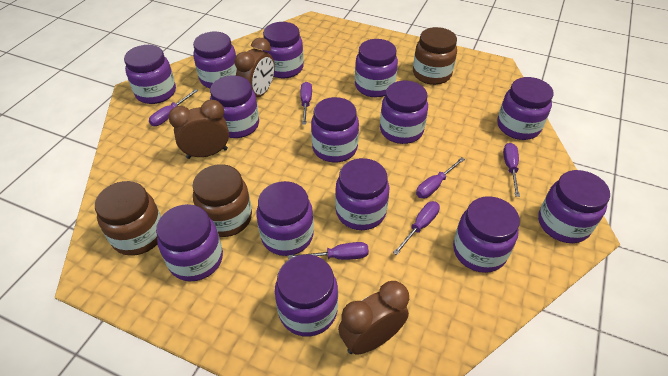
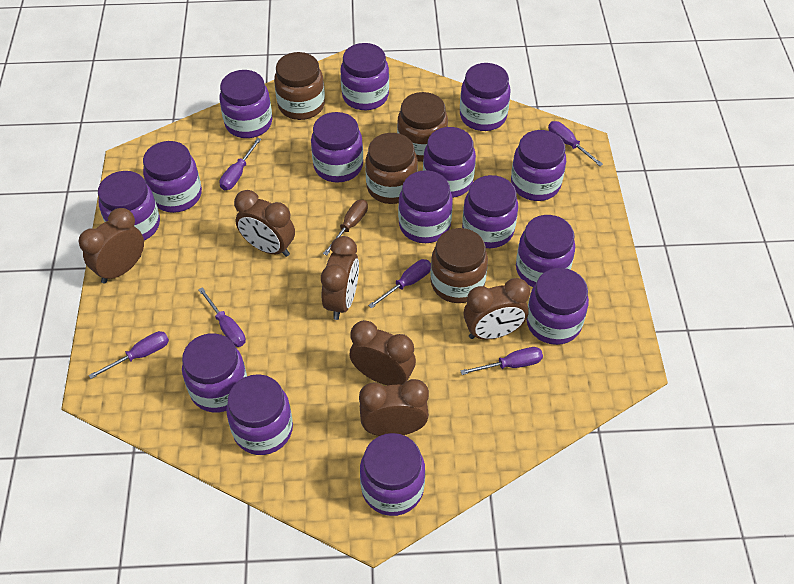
brown clock: [168,99,229,159] [234,38,275,97] [338,281,409,354] = 3 -> [79,208,144,283] [234,190,295,257] [321,236,359,320] [349,320,416,385] [359,379,429,436] [464,278,530,339] = 6
brown jar: [95,181,161,256] [193,164,252,237] [413,27,457,85] = 3 -> [274,52,325,120] [365,133,418,204] [397,92,448,162] [430,228,488,303] = 4
brown screwdriver: none = 0 -> [323,200,368,256] = 1
purple jar: [124,45,176,104] [156,204,223,281] [193,32,237,88] [210,75,259,138] [256,181,314,256] [262,22,304,78] [275,254,338,337] [311,97,359,162] [335,158,389,230] [355,39,398,97] [380,81,428,144] [453,196,520,273] [497,77,554,140] [538,170,610,243] = 14 -> [98,171,160,241] [143,141,202,213] [182,333,247,413] [219,70,272,138] [226,374,293,455] [311,112,363,183] [340,43,389,110] [360,433,425,516] [398,170,453,243] [423,127,476,198] [460,63,510,131] [462,175,518,248] [511,130,566,201] [516,215,575,287] [526,268,589,345] = 15

